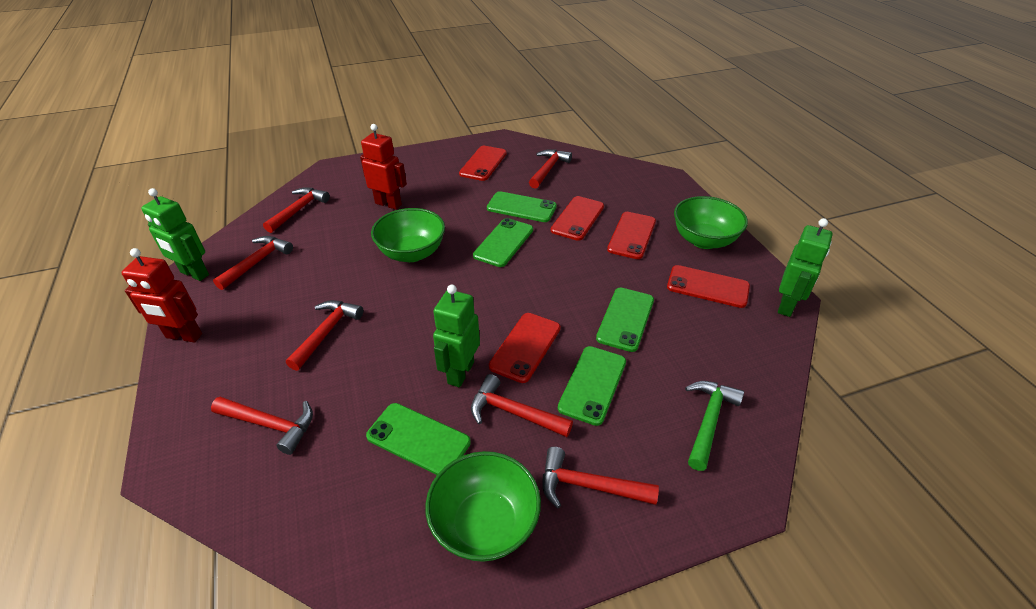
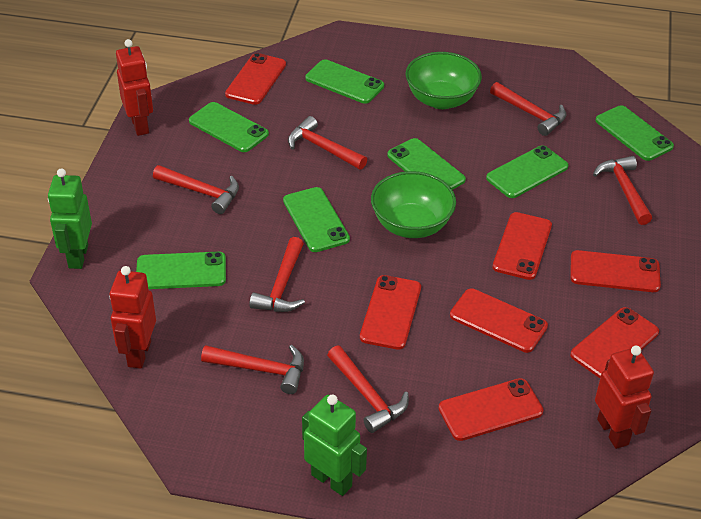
green bowl: [371,208,445,262] [425,451,541,562] [674,196,748,249] = 3 -> [371,171,456,238] [406,52,482,109] = 2
green hammer: [685,381,744,471] = 1 -> none = 0
green phone: [366,403,471,475] [473,218,533,267] [487,191,557,222] [558,346,626,426] [596,288,654,352] = 5 -> [136,252,226,289] [189,102,269,152] [283,187,350,252] [305,59,384,104] [387,138,466,190] [486,145,568,198] [595,105,674,161] = 7
green robot: [141,188,209,281] [433,284,480,387] [778,218,833,317] = 3 -> [48,168,92,269] [302,394,367,496] = 2
red phone: [459,146,507,181] [489,313,561,383] [551,196,604,241] [607,212,656,259] [667,265,750,308] = 5 -> [225,53,286,105] [360,275,421,350] [439,378,543,441] [450,288,548,353] [492,212,552,280] [570,307,659,378] [571,250,661,292] = 7
red robot: [121,248,202,343] [360,124,407,210] = 2 -> [109,266,156,369] [116,39,153,136] [595,346,654,449] = 3

